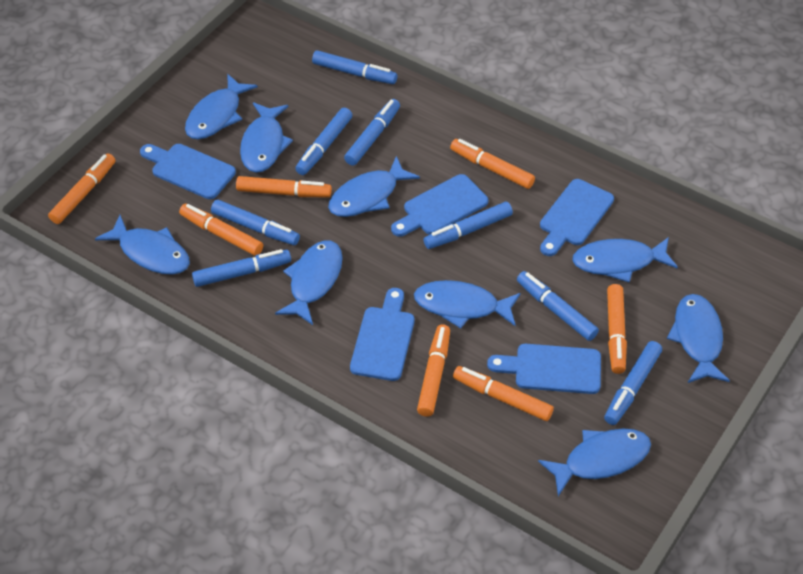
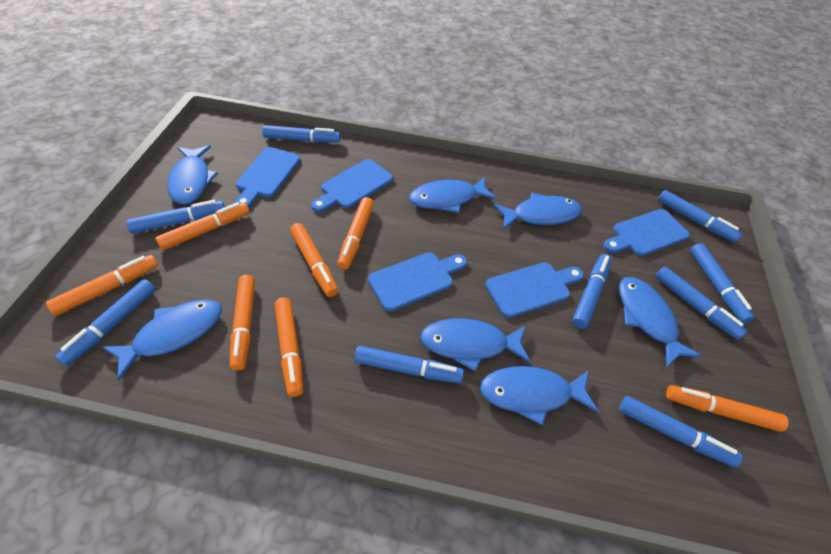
blue fish: [95,215,190,275] [185,74,258,139] [240,102,293,173] [275,240,343,325] [328,156,420,217] [414,280,521,329] [538,429,651,496] [572,237,678,283] [667,294,730,383] = 9 -> [103,299,222,380] [167,145,218,205] [409,176,497,213] [420,318,531,372] [480,366,598,426] [494,193,582,230] [619,277,701,367] = 7
blue marker: [192,249,291,287] [211,199,300,245] [295,108,352,175] [312,50,397,84] [344,99,400,166] [423,202,513,249] [517,271,599,341] [604,341,662,425] = 8 -> [55,279,156,366] [126,200,225,234] [262,125,341,142] [354,346,464,383] [572,254,612,329] [619,396,742,467] [655,267,747,340] [658,190,742,243] [690,243,755,323] = 9

